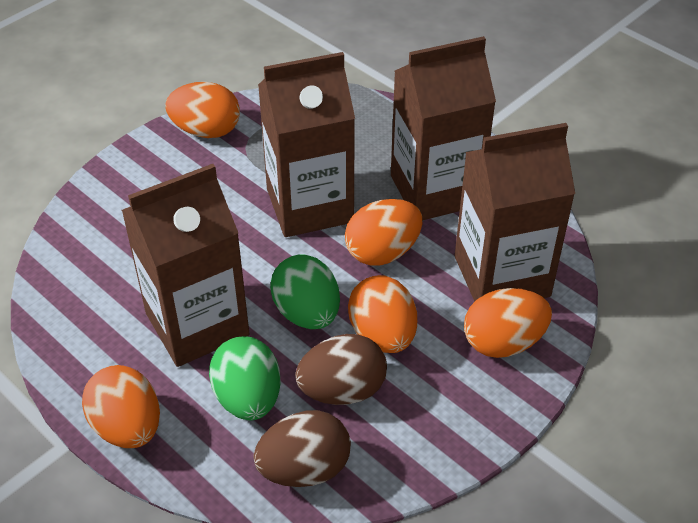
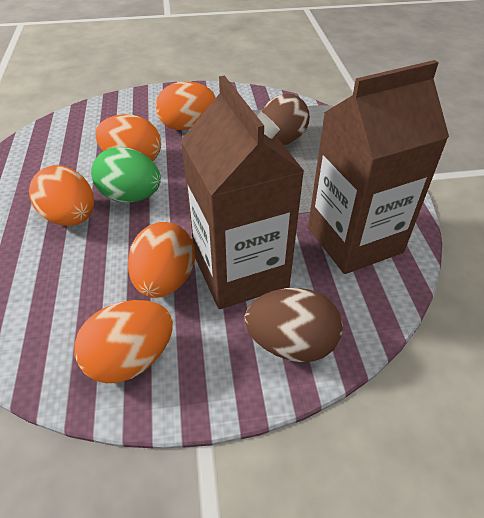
brown carton: [122,164,249,367] [258,52,355,237] [391,36,496,221] [455,123,575,302] = 4 -> [181,75,305,309] [308,60,449,274] = 2
green egg: [209,336,281,420] [270,255,340,329] = 2 -> [91,147,161,202] = 1

